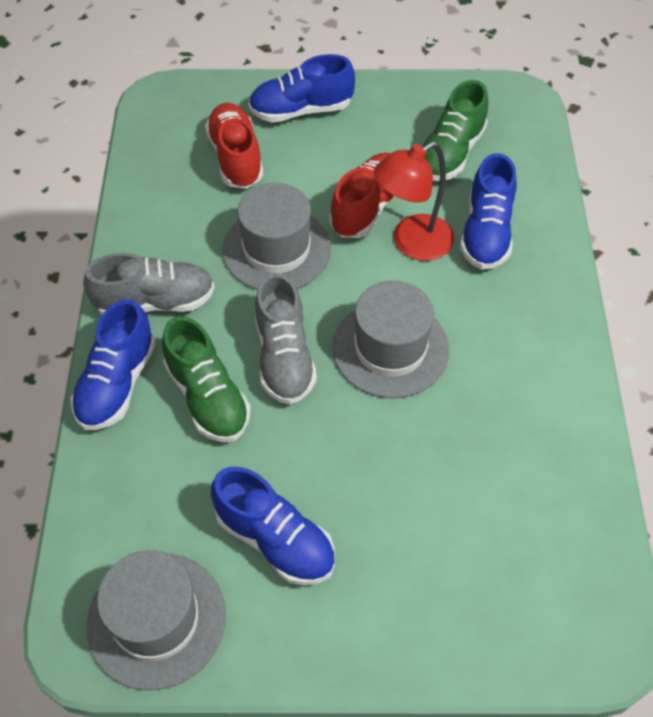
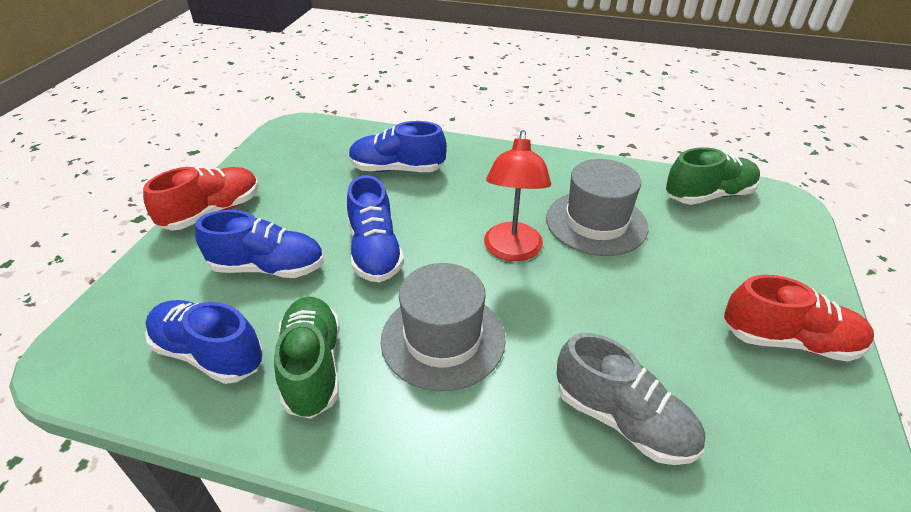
grey hat: [87,550,226,691] [222,183,331,290] [332,280,449,398] = 3 -> [381,263,506,391] [546,159,648,256] = 2
grey shoe: [83,253,215,315] [255,273,317,405] = 2 -> [557,333,705,465] = 1

